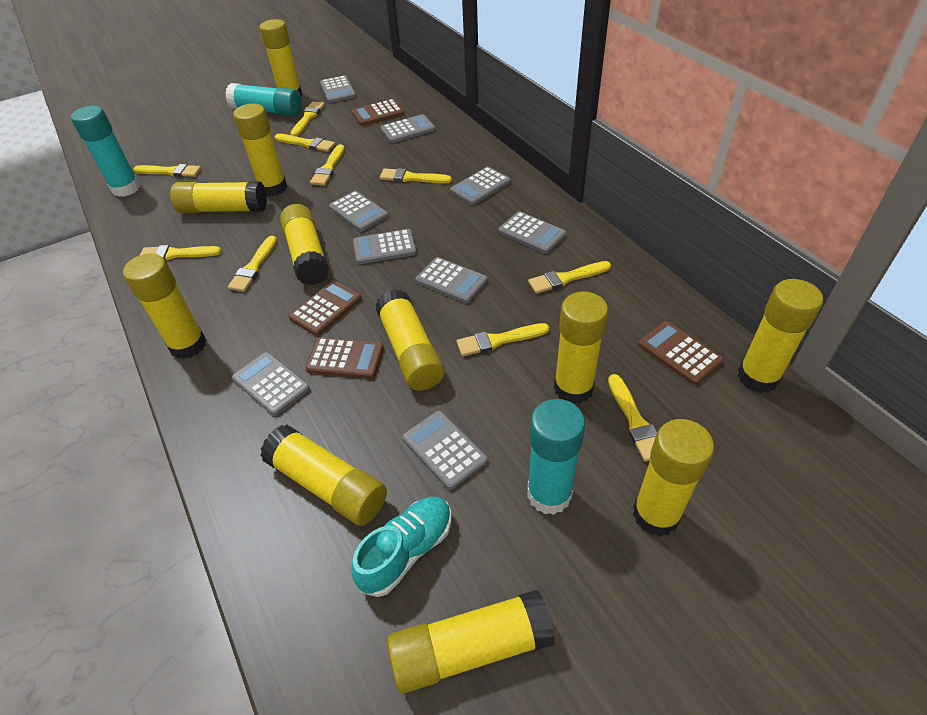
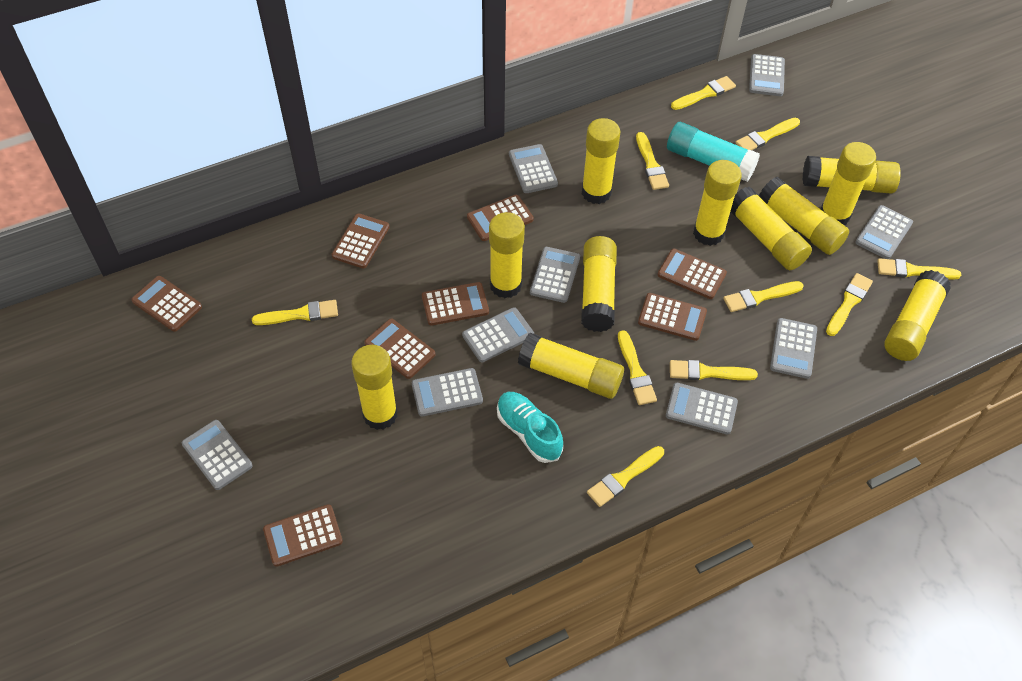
brown calculator: [289,280,362,336] [305,337,384,379] [352,99,405,126] [638,321,723,385] = 4 -> [131,276,202,332] [263,504,343,567] [332,213,390,268] [364,319,435,379] [422,282,489,326] [467,195,534,241] [638,293,707,341] [657,249,727,299] = 8
turquoise glue stick: [71,106,140,197] [225,83,302,116] [527,399,585,515] = 3 -> [667,122,760,182] = 1

